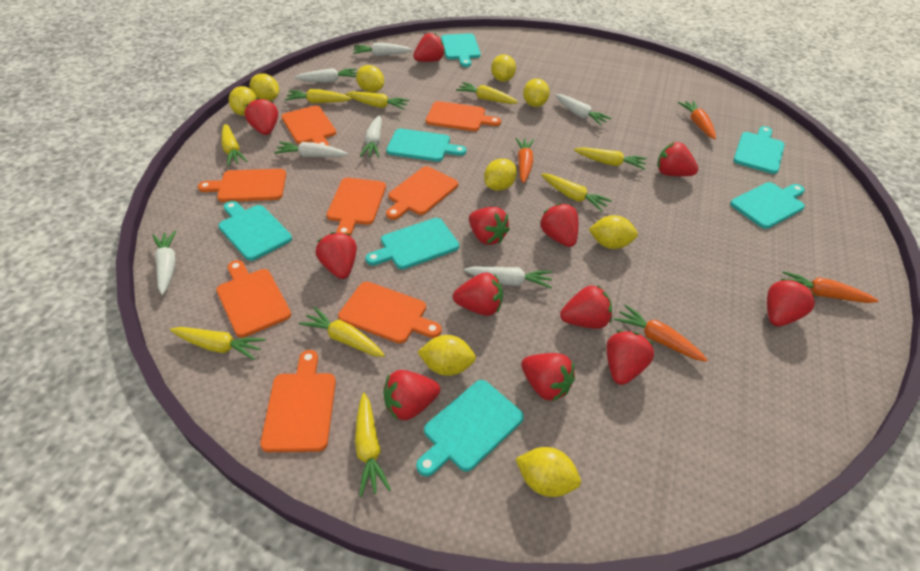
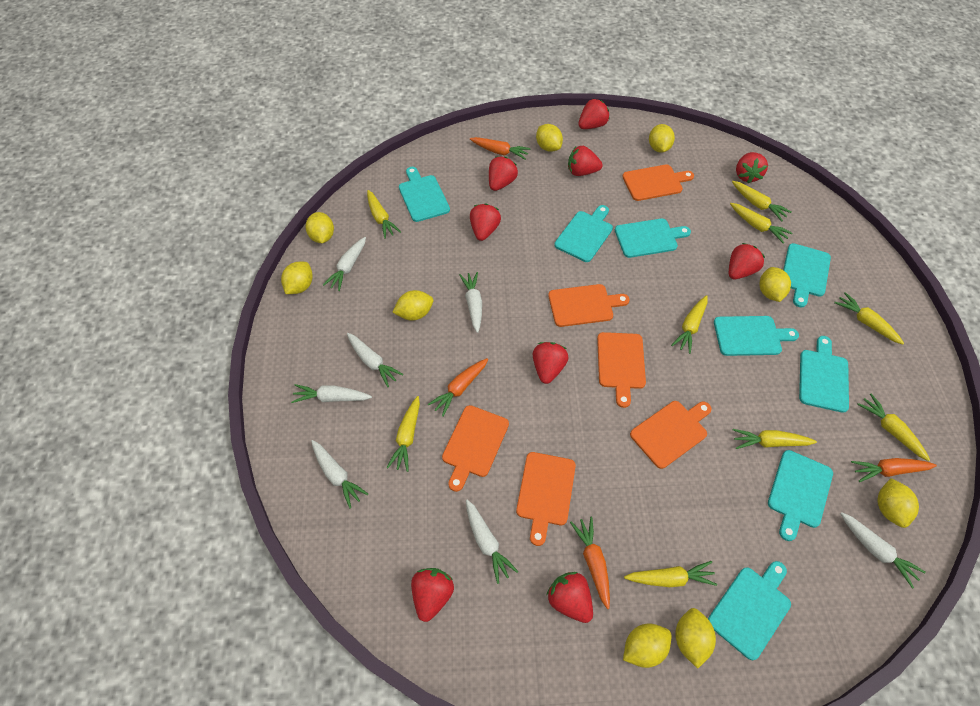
orange cutting board: [198,169,286,202] [216,260,291,338] [260,350,336,452] [281,105,336,146] [327,178,386,236] [338,282,442,344] [386,166,458,220] [426,101,501,131] = 8 -> [442,405,509,492] [516,452,576,546] [548,284,630,327] [597,332,646,408] [622,165,694,201] [630,401,712,469] = 6
red strawberry: [245,98,278,135] [316,232,357,279] [383,370,440,420] [413,33,445,62] [453,273,503,316] [469,207,510,245] [521,353,575,401] [540,203,579,247] [560,285,612,329] [606,330,654,385] [657,142,698,176] [767,279,816,326] = 12 -> [411,568,454,622] [470,204,501,241] [489,156,518,191] [533,342,569,384] [546,572,593,623] [568,146,603,176] [578,99,609,129] [729,243,765,279] [736,152,768,183] = 9
turquoise cutting board: [218,201,292,261] [365,218,459,269] [386,128,466,162] [416,380,524,476] [441,33,481,67] [730,182,805,229] [733,126,785,174] = 7 -> [399,167,450,222] [554,205,613,262] [615,219,691,258] [708,561,791,660] [714,316,799,356] [768,450,833,541] [783,243,831,308] [799,336,849,413] = 8

